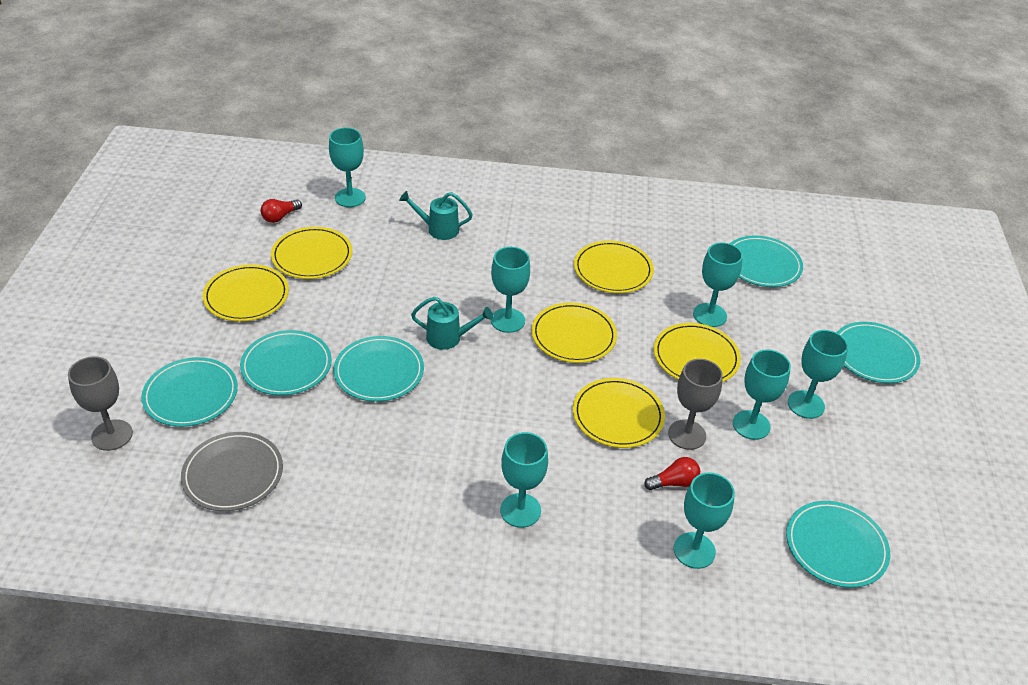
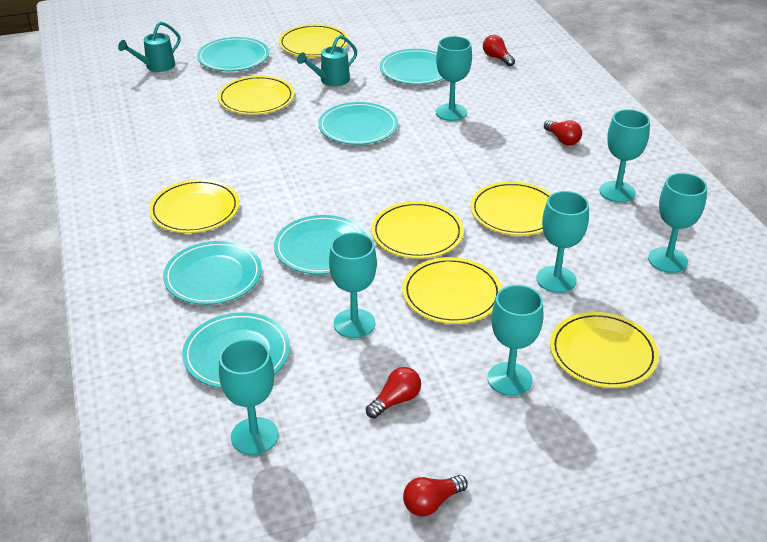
grey goblet: [68,356,133,451] [668,359,723,450] = 2 -> none = 0
grey plate: [181,432,283,511] = 1 -> none = 0
red light bulb: [261,199,302,223] [644,457,700,490] = 2 -> [366,367,421,419] [403,475,468,516] [483,35,515,66] [544,120,582,146] = 4
yellow plate: [203,264,289,322] [271,227,352,279] [531,302,617,363] [573,378,665,448] [574,241,654,293] [654,323,741,382] = 6 -> [149,179,240,233] [218,75,295,115] [279,24,348,57] [371,201,464,259] [402,257,502,324] [470,181,551,236] [550,312,659,388] = 7

